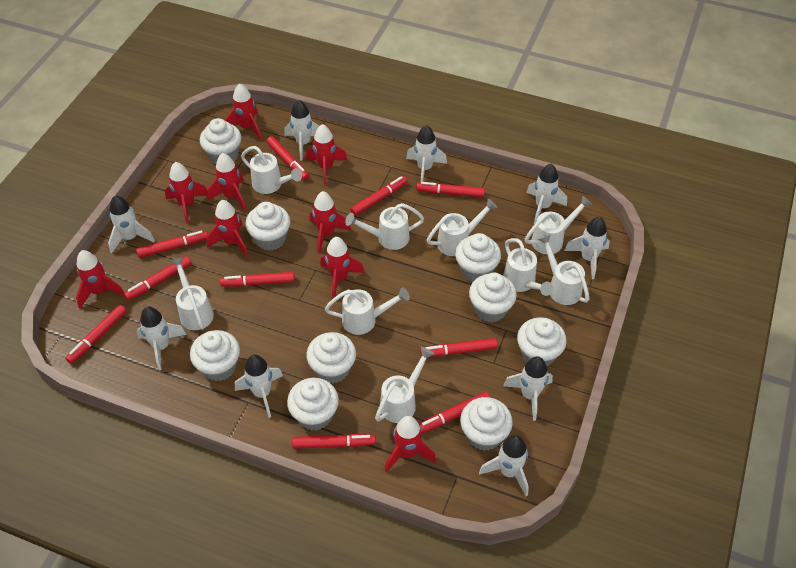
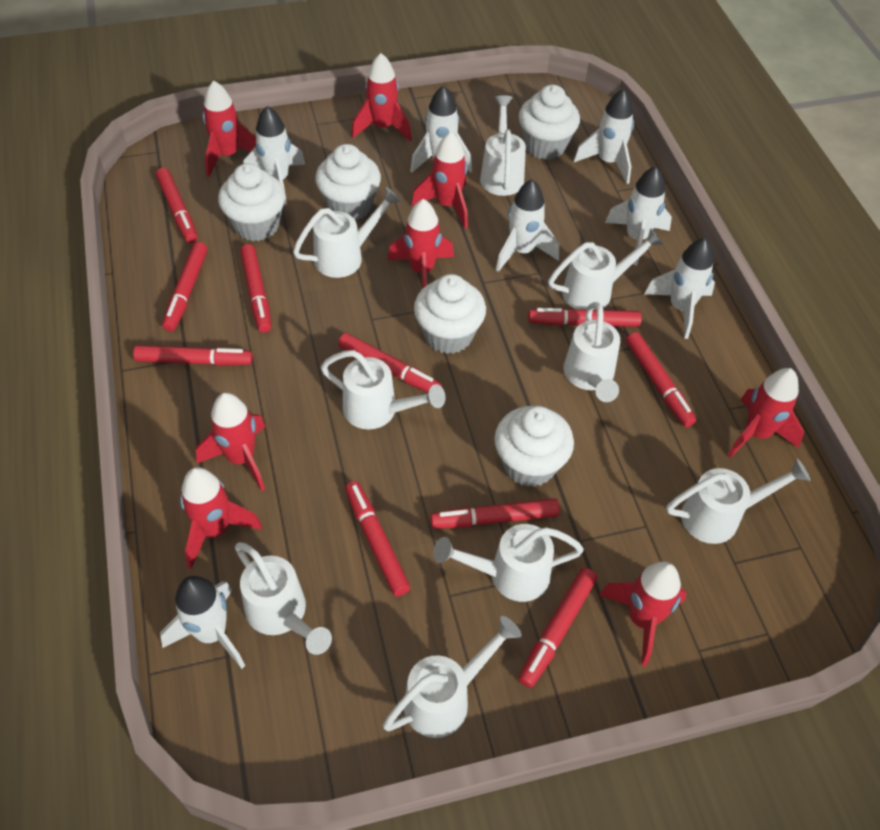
red rocket: [76,250,124,309] [165,162,208,224] [206,200,248,257] [207,153,246,211] [225,83,262,140] [306,124,347,186] [310,191,351,253] [320,237,365,299] [385,416,436,473] = 9 -> [180,467,262,569] [196,393,265,491] [203,81,256,177] [351,53,412,141] [388,199,454,288] [411,132,468,228] [599,562,687,666] [727,368,804,458] = 8
white cupcake: [190,330,240,381] [200,118,242,164] [245,202,290,251] [287,378,339,431] [306,332,356,383] [455,233,501,282] [460,397,513,451] [469,273,517,323] [517,317,567,366] = 9 -> [218,163,285,241] [315,144,381,220] [414,274,486,354] [494,406,574,487] [519,85,580,160] = 5
white rocket: [108,195,155,253] [137,306,187,370] [235,355,283,418] [285,100,319,161] [406,125,447,182] [479,435,529,496] [503,356,553,421] [526,164,567,224] [564,217,610,279] = 9 -> [160,576,245,669] [243,106,305,205] [410,85,472,173] [496,179,559,272] [574,89,634,184] [605,166,672,266] [644,238,715,339] = 7

